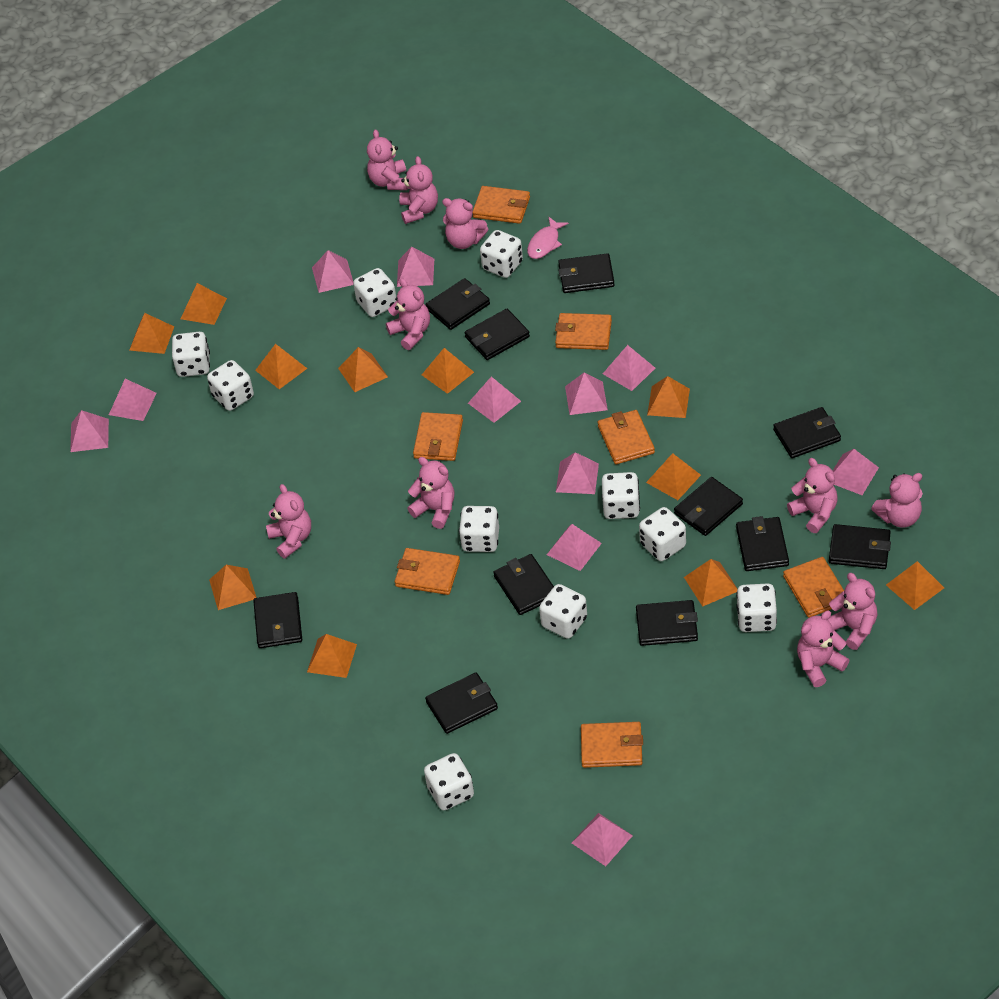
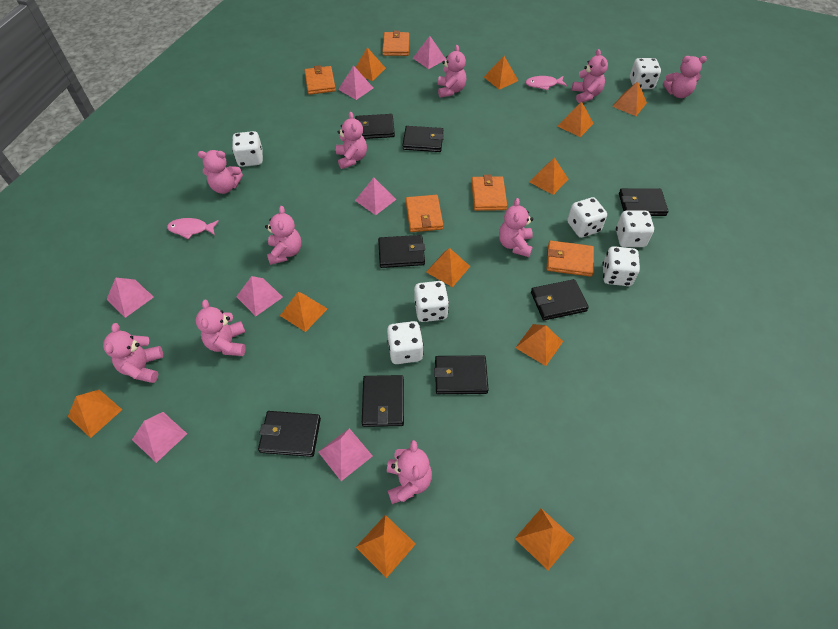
black wallet: [253,592,302,648] [425,278,490,330] [425,672,498,734] [464,309,530,360] [493,554,554,615] [558,253,615,293] [636,600,698,646] [674,477,743,536] [736,516,789,571] [773,407,841,458] [829,524,891,569] = 11 -> [258,411,321,457] [355,114,395,139] [362,375,404,427] [378,235,425,268] [403,126,444,152] [434,356,489,394] [531,279,589,321] [619,188,668,216] = 8
orange wallet: [395,548,460,595] [413,412,463,461] [473,186,530,224] [555,313,612,350] [581,722,643,768] [598,410,655,464] [783,557,844,618] = 7 -> [304,65,336,95] [382,30,409,56] [406,195,443,232] [471,175,507,211] [547,241,594,277] = 5
pink fish: [527,217,569,259] = 1 -> [167,218,219,239] [525,76,567,90] = 2
pink pyramid: [70,410,109,452] [109,379,157,421] [312,250,353,293] [397,247,434,287] [468,376,521,423] [547,524,602,571] [556,452,599,494] [565,372,608,415] [572,813,633,866] [603,345,655,391] [833,449,879,495] = 11 -> [106,278,154,318] [132,412,187,463] [236,276,283,316] [318,428,373,481] [338,65,373,100] [355,178,397,215] [413,36,446,69] = 7
white dice: [172,332,210,377] [207,360,254,411] [353,268,396,317] [424,753,474,810] [459,506,499,552] [480,230,523,278] [539,584,587,639] [602,472,640,519] [639,507,686,561] [736,583,777,632] = 10 -> [232,131,263,167] [387,321,424,364] [414,281,449,322] [567,197,607,238] [602,246,640,286] [616,211,654,247] [630,58,661,89] = 7

